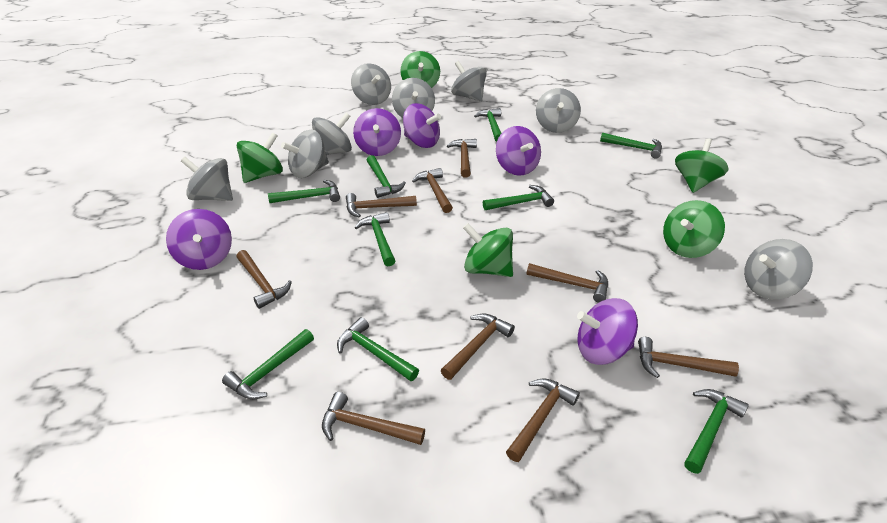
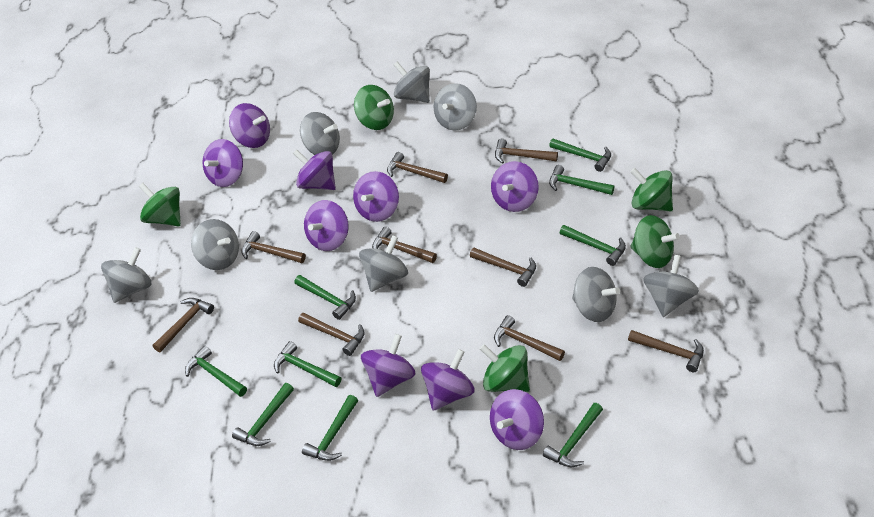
purple spinning top: [166,209,232,270] [353,108,401,156] [403,103,441,148] [496,126,541,176] [577,298,638,365] = 5 -> [202,139,243,187] [229,103,270,148] [293,149,336,190] [304,200,349,251] [353,171,399,222] [361,334,415,397] [421,349,475,410] [490,389,544,450] [491,161,539,212] = 9

